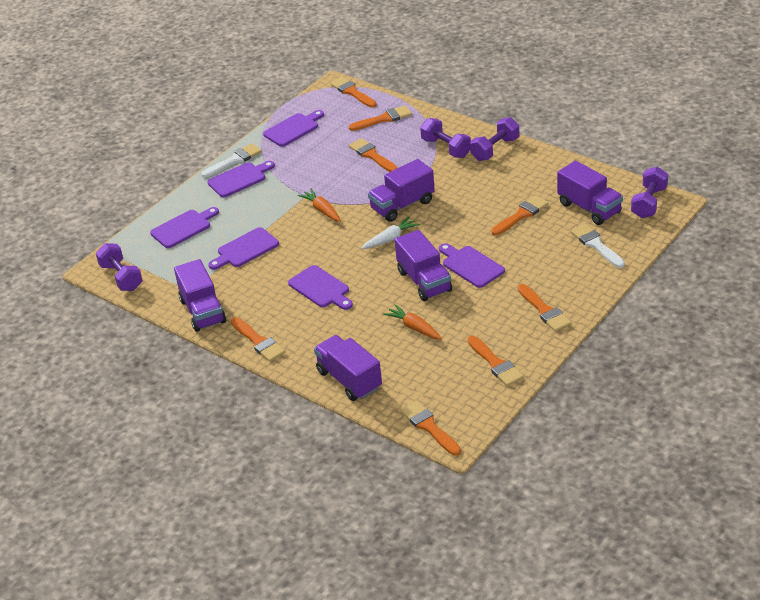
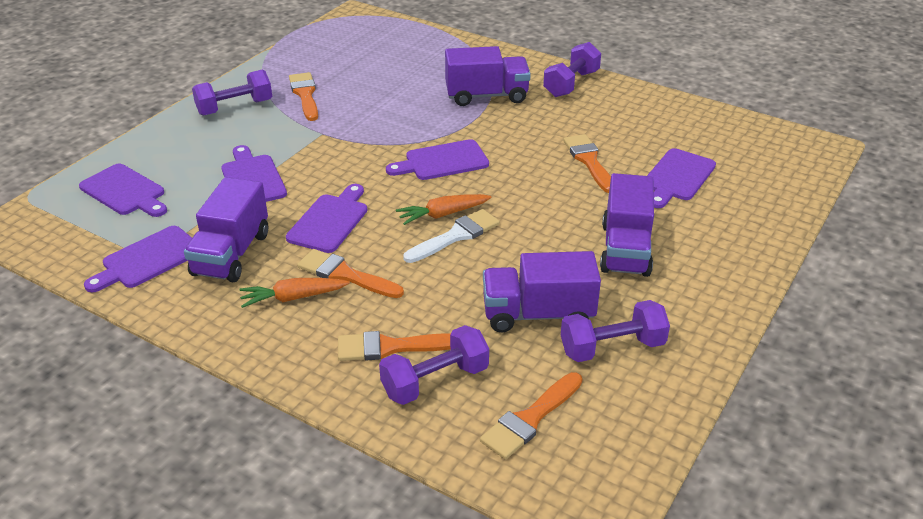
orange brush: [231,317,285,362] [330,77,377,108] [349,105,412,131] [349,138,398,172] [401,400,461,456] [467,336,524,386] [491,195,548,235] [518,284,571,332] = 8 -> [289,72,318,121] [297,249,404,298] [338,331,451,361] [480,372,582,459] [563,134,611,193] = 5
purple truck: [174,259,226,332] [314,335,382,401] [368,159,435,222] [395,230,452,301] [557,161,623,225] = 5 -> [184,177,268,282] [445,46,531,106] [483,251,601,332] [600,173,654,277] = 4
white brush: [201,143,262,178] [571,224,625,268] = 2 -> [403,209,500,263] = 1
white carrot: [361,217,419,249] = 1 -> none = 0

